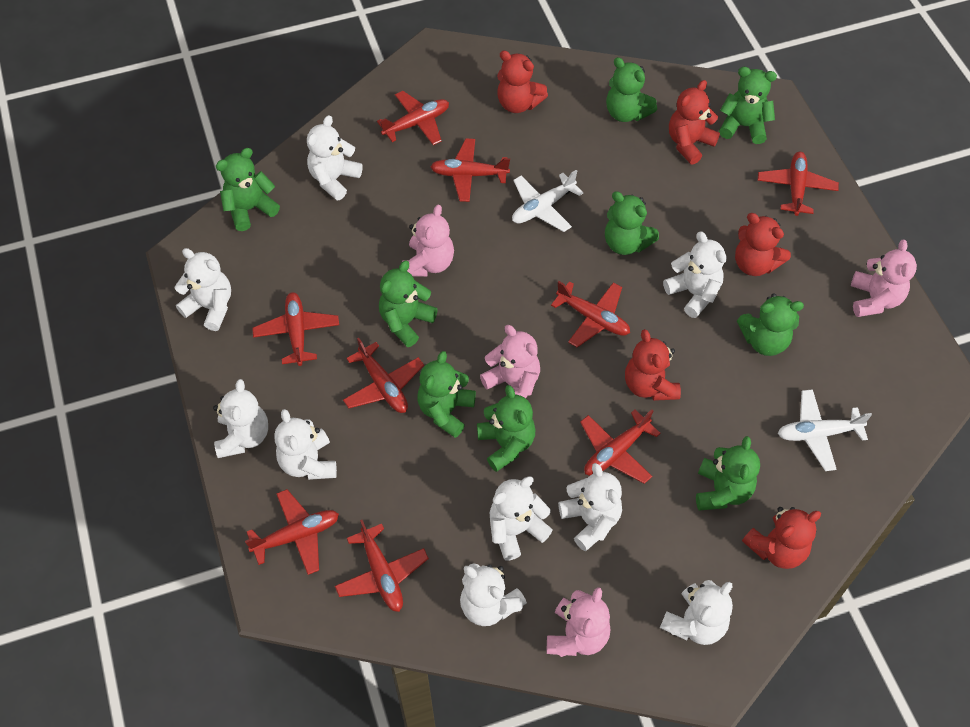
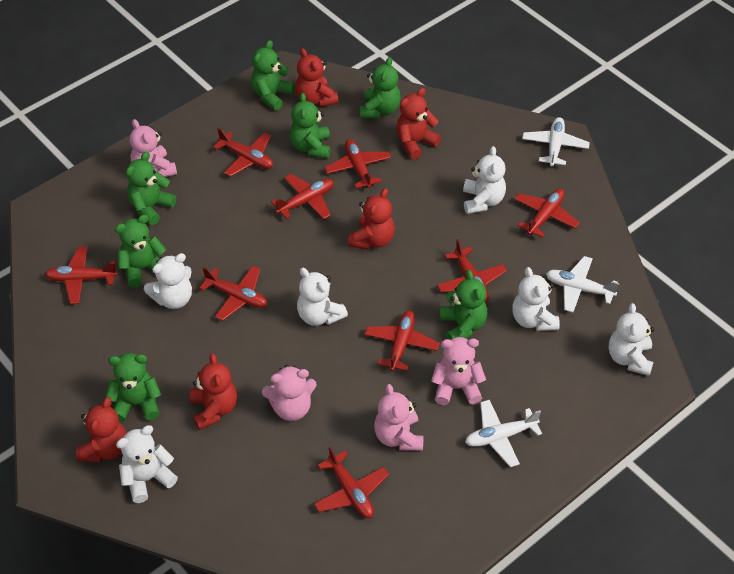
green teddy bear: [216,148,280,231] [379,260,438,347] [417,351,476,438] [477,385,535,472] [605,191,659,255] [606,57,657,122] [696,436,760,511] [719,67,777,144] [737,293,804,356] = 9 -> [105,353,161,422] [115,215,167,288] [126,152,176,225] [251,40,295,110] [290,93,331,159] [360,57,401,118] [439,270,487,340] = 7
white plane: [512,170,583,232] [778,389,872,471] = 2 -> [465,400,542,467] [522,117,590,166] [546,256,620,313] = 3
white teddy bear: [175,248,231,331] [213,379,268,458] [274,409,337,480] [307,115,363,200] [460,563,527,626] [490,476,553,561] [558,463,622,551] [660,580,733,645] [663,231,727,318] = 9 -> [116,425,178,503] [144,253,192,309] [297,268,348,326] [463,146,506,214] [512,267,560,331] [609,303,654,376] = 6

